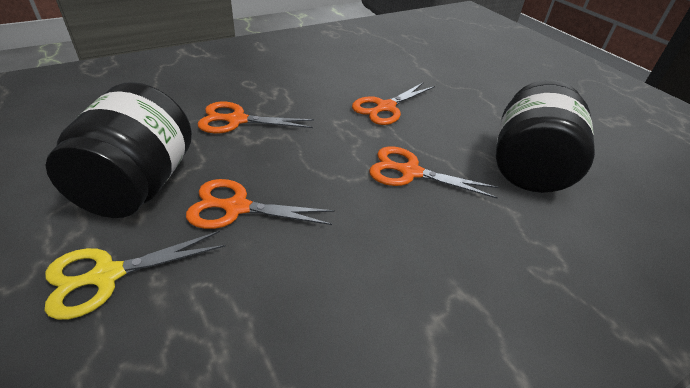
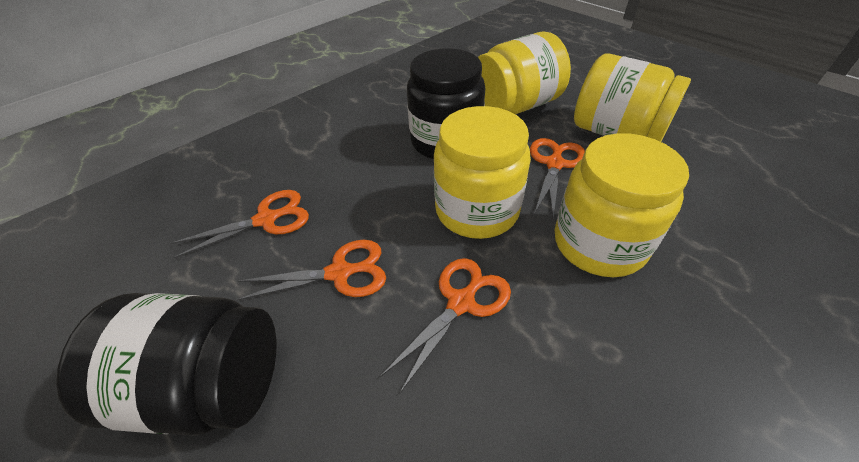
yellow jar: none = 0 -> [434,106,531,239] [478,31,571,114] [554,133,689,277] [574,53,691,142] = 4
yellow scissors: [45,231,226,320] = 1 -> none = 0

